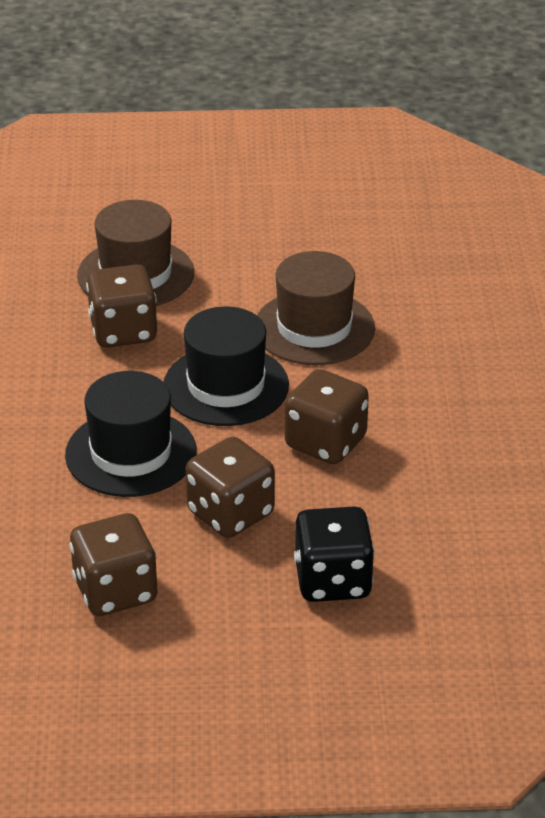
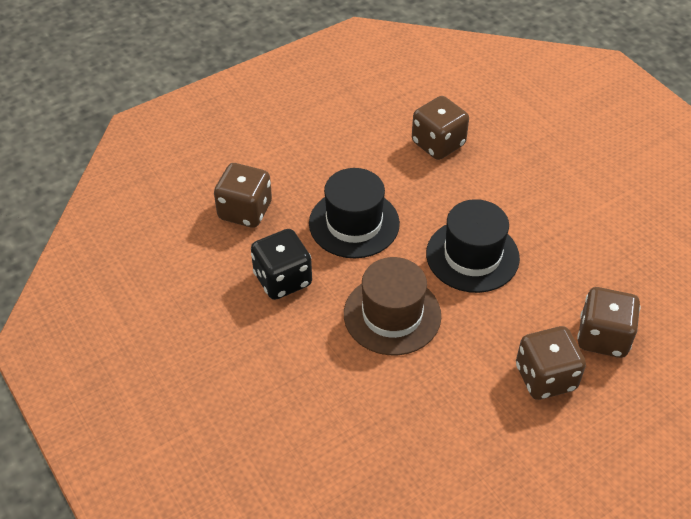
brown hat: [77,200,194,306] [257,251,375,365] = 2 -> [344,257,441,355] = 1

